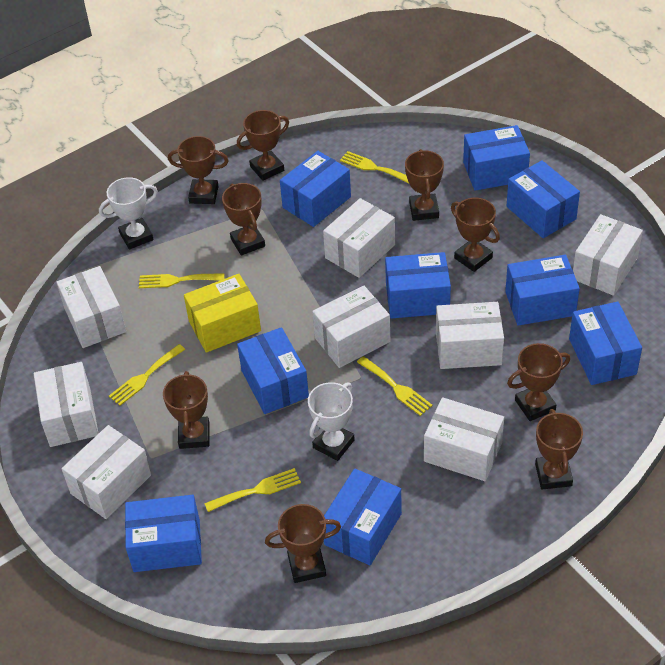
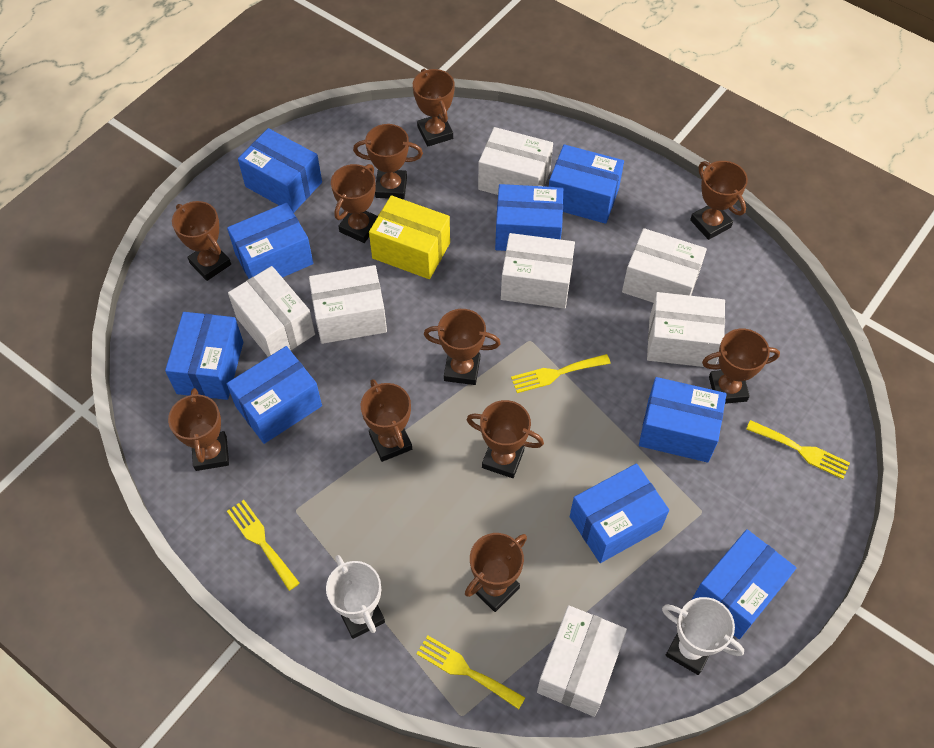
brown trophy: [163,371,210,449] [168,136,229,204] [222,183,265,255] [237,110,289,181] [265,504,341,583] [405,149,444,221] [451,198,500,272] [507,343,570,421] [535,409,583,490] = 9 -> [168,388,229,471] [172,201,231,281] [331,164,378,243] [353,124,423,199] [361,379,412,462] [413,69,455,147] [424,309,501,385] [465,533,527,612] [467,400,544,478] [690,161,748,240] [702,329,780,404] = 11
white box: [34,362,99,447] [56,266,126,348] [62,425,151,519] [312,286,390,368] [323,198,395,278] [424,397,504,481] [436,302,504,369] [573,214,643,296] = 8 -> [228,266,315,357] [309,265,387,344] [478,127,553,195] [501,233,575,309] [537,605,627,717] [622,228,707,303] [647,292,725,367] = 7
yellow fork: [109,344,186,406] [139,273,224,288] [204,468,301,512] [340,151,409,184] [357,356,433,416] = 5 -> [227,500,300,591] [416,635,525,709] [511,354,611,393] [746,420,850,479] = 4

